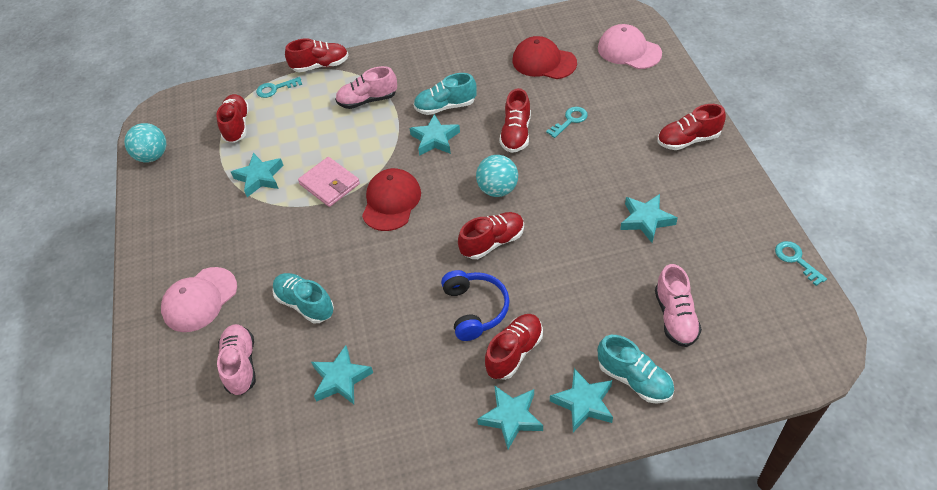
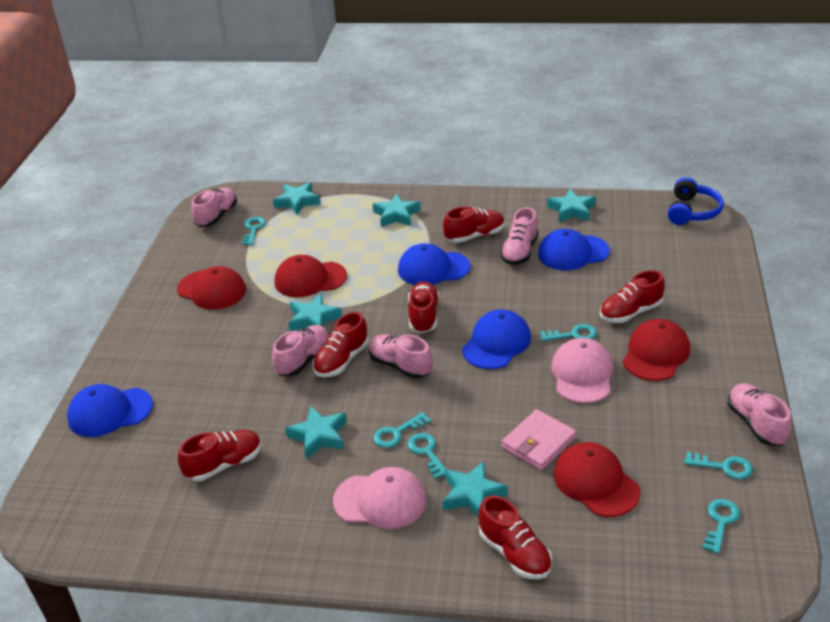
blue cap: none = 0 -> [67,384,153,437] [398,243,470,285] [462,310,531,369] [538,229,610,271] = 4
pink shoe: [217,324,256,395] [335,66,397,109] [655,264,702,347] = 3 -> [191,188,237,227] [272,325,329,376] [369,334,433,379] [500,207,539,265] [727,383,792,446] = 5
red cap: [362,168,421,231] [513,36,577,79] = 2 -> [177,266,246,310] [275,255,347,297] [553,442,641,517] [623,319,690,381] = 4
turquoise ball: [124,123,166,162] [476,155,518,197] = 2 -> none = 0
turquoise key: [256,77,302,98] [546,107,588,138] [775,241,827,286] = 3 -> [241,217,266,245] [373,412,431,448] [408,433,446,479] [540,324,597,341] [684,452,753,479] [702,499,740,554] = 6
turquoise shoe: [272,273,334,323] [413,73,477,115] [598,335,674,404] = 3 -> none = 0

